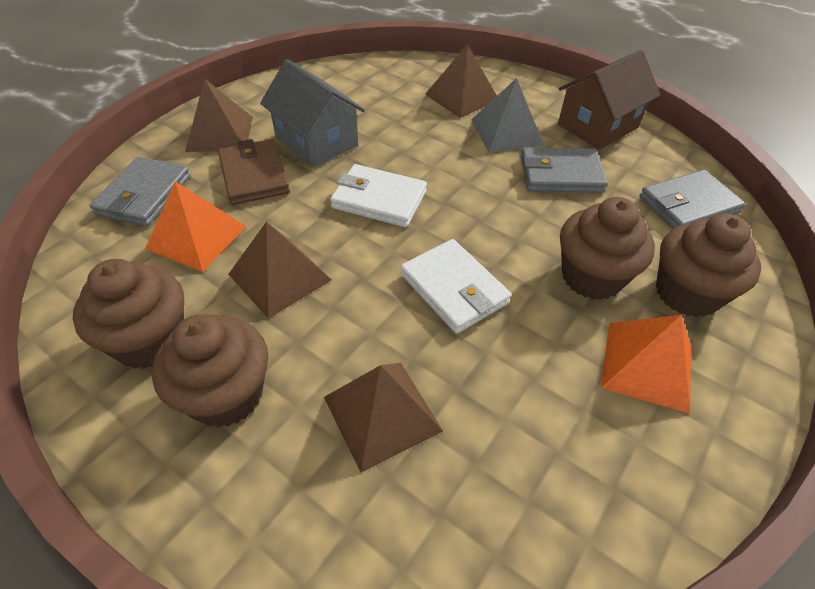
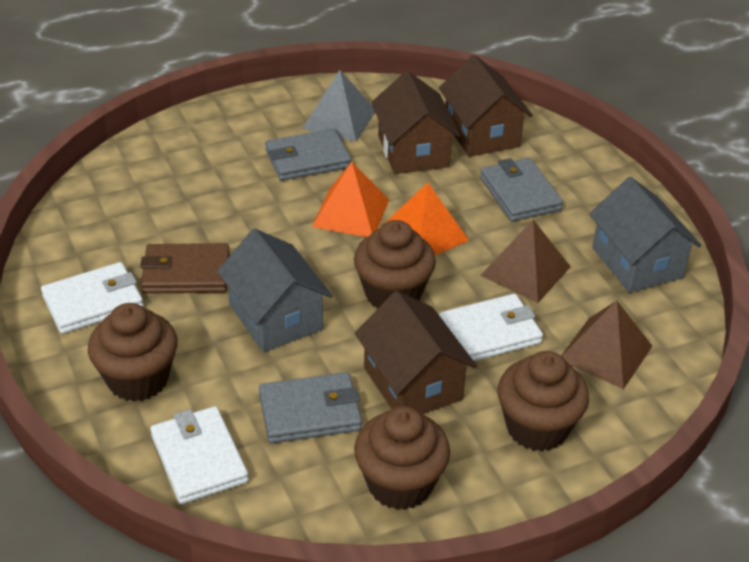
brown house: [558,50,661,150] = 1 -> [355,291,477,414] [371,71,461,174] [439,55,533,157] = 3
brown pyramid: [185,79,253,152] [229,222,331,319] [324,363,443,472] [425,44,497,118] = 4 -> [480,220,571,303] [561,301,652,389] = 2
grey house: [260,59,365,168] = 1 -> [217,229,333,352] [589,177,702,293] = 2
white wallet: [330,164,427,227] [401,239,511,334] = 2 -> [41,262,143,334] [150,406,249,504] [438,294,543,361] = 3

